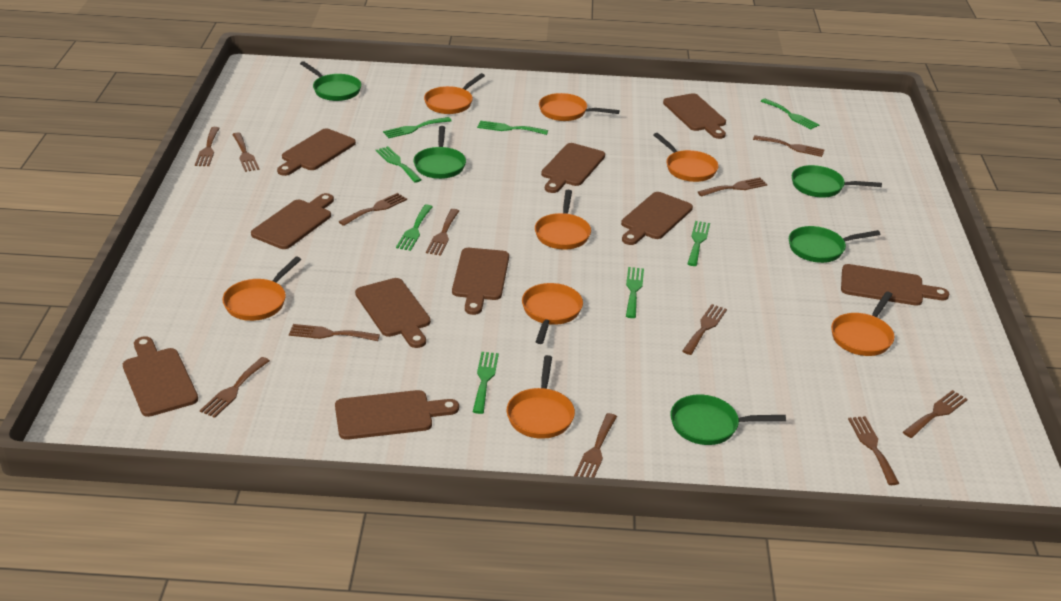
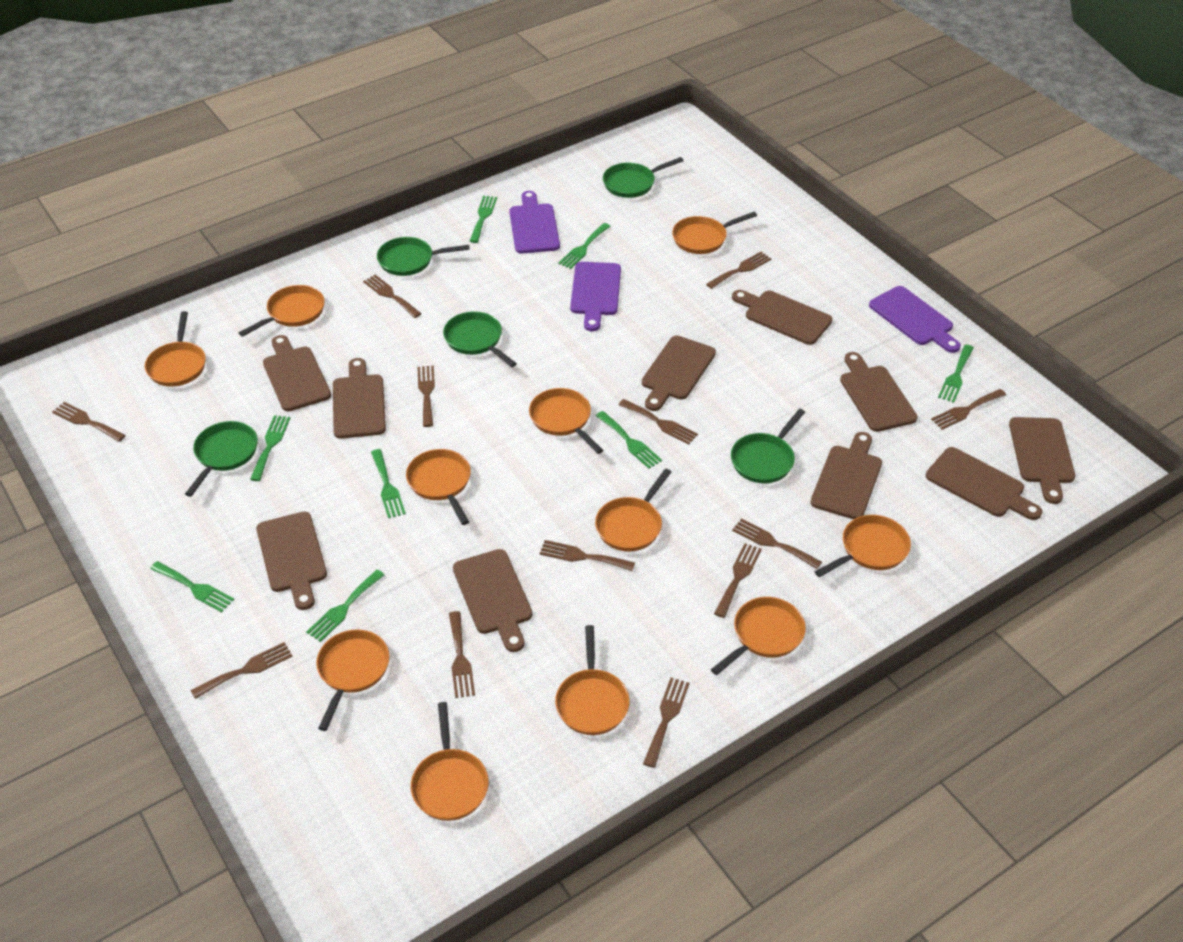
orange pan: [222,257,301,321] [424,73,485,114] [507,355,575,439] [522,283,583,344] [535,190,591,250] [539,93,620,121] [653,133,718,182] [831,291,894,356] = 8 -> [145,311,206,387] [239,285,325,337] [316,630,389,731] [406,449,471,525] [411,702,489,821] [529,388,603,454] [555,625,630,735] [595,468,671,551] [672,212,757,254] [711,597,806,675] [815,515,911,577] = 11
purple cutting board: none = 0 -> [509,191,560,253] [570,262,621,331] [869,286,961,353] = 3

